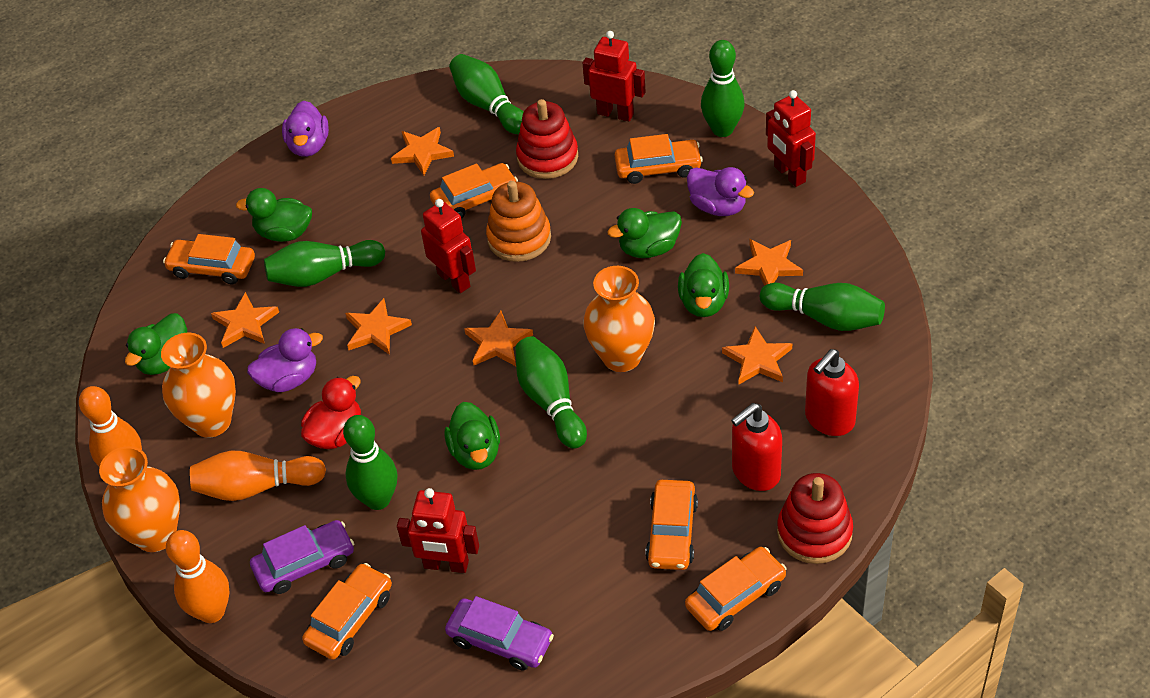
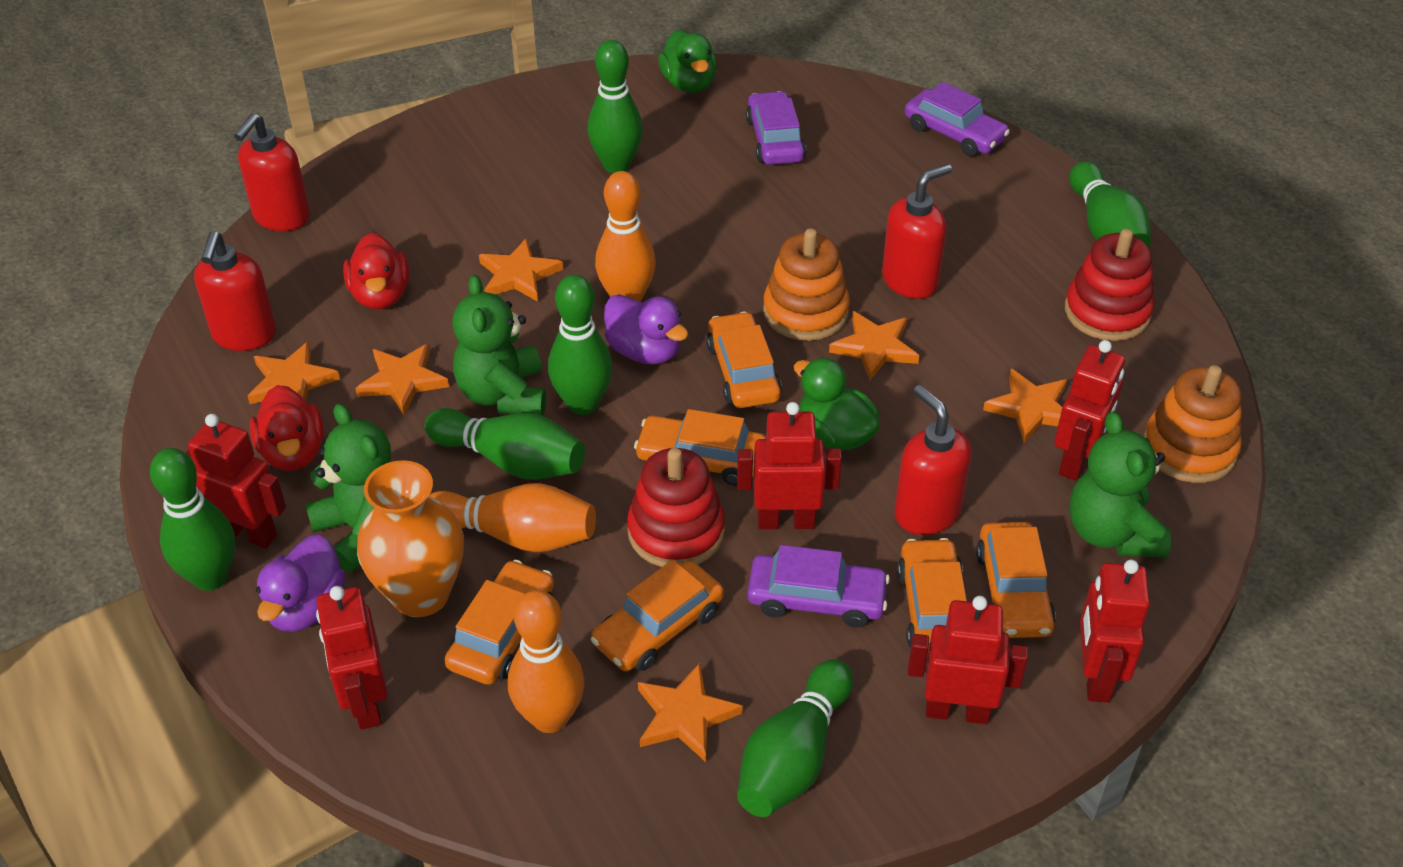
green duck: [125,313,187,375] [236,188,312,242] [444,402,500,470] [608,208,682,258] [678,253,729,317] = 5 -> [658,30,717,93] [794,357,880,451] = 2
green teddy bear: none = 0 -> [305,403,391,573] [452,275,546,416] [1069,411,1171,557] = 3
orange stacking toy: [486,181,551,262] = 1 -> [763,228,850,341] [1144,365,1242,483] = 2
orange vase: [99,446,180,552] [161,333,236,438] [583,266,655,372] = 3 -> [357,460,464,617] = 1
purple car: [250,520,354,594] [445,596,554,670] = 2 -> [746,91,806,165] [747,545,890,628] [905,82,1010,156] = 3
purple duck: [247,328,323,392] [282,101,329,157] [687,167,754,216] = 3 -> [256,535,345,632] [604,294,688,365] = 2
red duck: [301,376,361,449] = 1 -> [250,385,324,471] [343,233,409,309] = 2
red robot: [397,488,479,573] [421,199,476,293] [583,31,646,122] [766,90,816,187] = 4 -> [186,414,286,549] [316,586,388,730] [737,402,842,529] [908,596,1028,724] [1054,340,1125,481] [1080,559,1150,703] = 6
red soap dispenser: [731,403,782,491] [805,349,859,436] = 2 -> [194,231,276,351] [234,113,310,231] [882,164,952,299] [894,385,971,535] = 4

